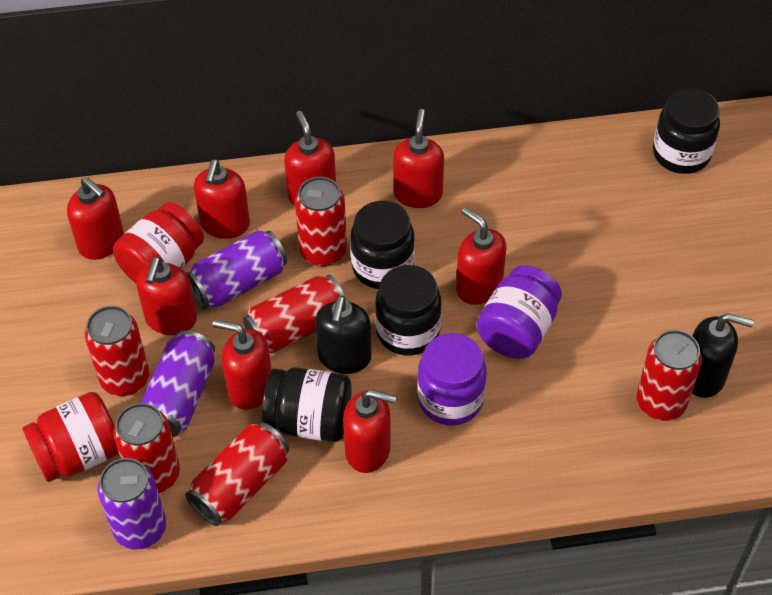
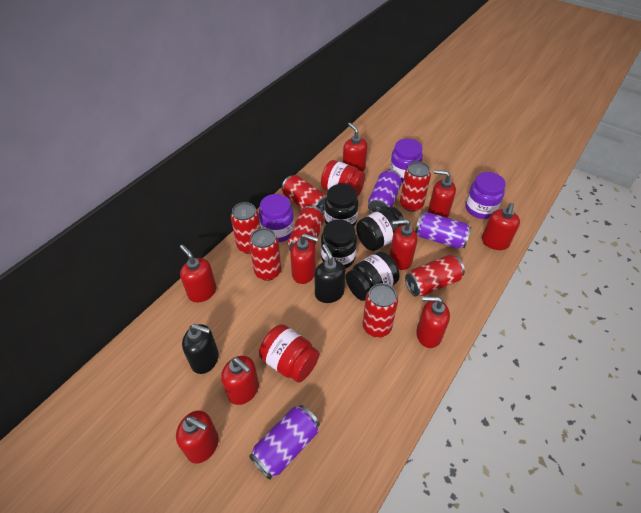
purple jar: [417,333,487,426] [476,265,562,359] = 2 -> [259,194,294,242] [389,138,423,183] [465,172,506,219] = 3
red can: [85,306,149,396] [113,403,180,493] [185,422,289,526] [243,275,346,354] [295,177,347,266] [636,330,702,421] = 6 -> [231,202,261,254] [249,228,281,281] [282,175,326,213] [288,205,323,251] [363,283,398,338] [400,162,431,212] [405,255,465,297] = 7
red soap dispenser: [67,177,124,260] [136,257,197,335] [194,159,250,239] [213,320,272,410] [284,111,336,206] [343,389,397,473] [393,109,444,208] [456,207,507,305] = 8 -> [176,411,219,464] [180,245,217,302] [221,356,259,405] [290,234,319,284] [343,123,368,172] [389,219,417,270] [416,296,450,348] [428,170,456,217] [482,203,520,250] = 9

